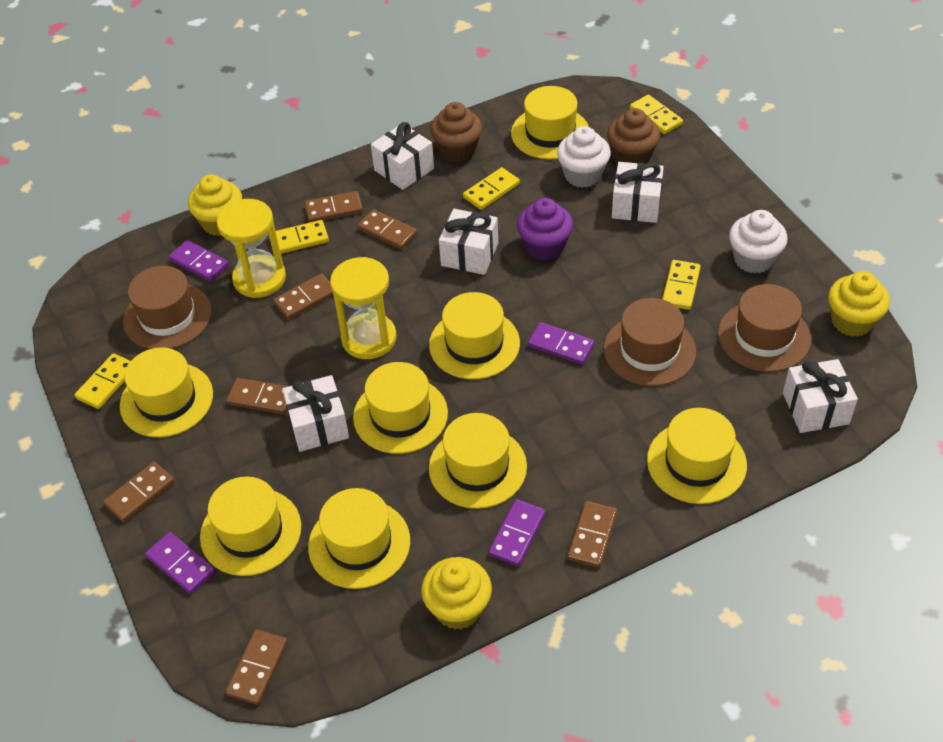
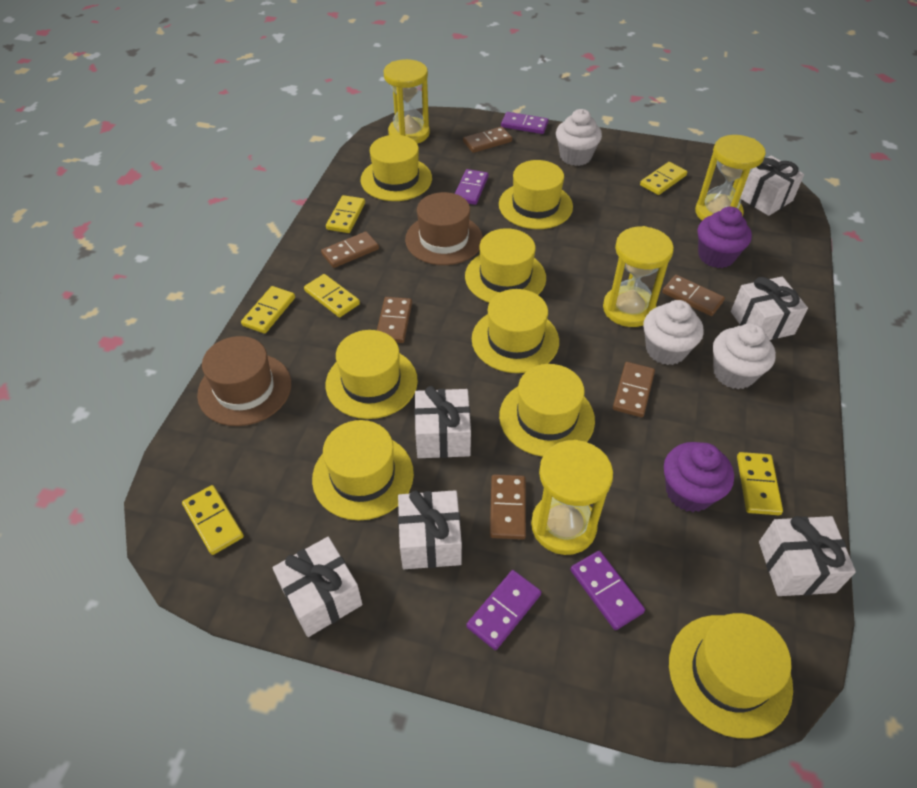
brown cupcake: [430,102,482,162] [607,108,660,164] = 2 -> none = 0
brown domino: [103,462,175,522] [226,378,289,414] [226,629,288,705] [273,274,333,320] [305,191,363,223] [357,209,417,249] [567,501,617,568] = 7 -> [321,231,379,268] [377,297,412,343] [463,127,512,153] [490,474,526,540] [613,362,655,417] [662,275,725,316] = 6
brown hat: [123,266,212,349] [603,298,696,386] [718,284,811,372] = 3 -> [197,336,291,426] [405,192,483,265] = 2
purple cupcake: [517,198,573,261] = 1 -> [664,442,734,512] [698,207,752,268] = 2
white cupcake: [557,126,611,188] [729,210,788,274] = 2 -> [556,109,602,166] [644,300,704,365] [713,323,776,389] = 3
white gift: [282,375,349,452] [371,122,434,190] [439,209,498,275] [612,162,664,223] [783,359,858,433] = 5 -> [272,537,362,637] [398,490,462,569] [414,386,471,458] [731,277,808,340] [740,156,804,216] [759,516,856,596] = 6
yellow cupcake: [188,175,242,236] [421,557,492,629] [828,271,890,337] = 3 -> none = 0
yellow domino: [75,353,131,409] [269,220,329,254] [463,167,520,210] [630,95,683,134] [662,260,701,310] = 5 -> [182,485,244,555] [241,286,295,334] [304,274,360,317] [326,195,365,233] [640,162,687,195] [737,452,783,515] = 6
yellow hourglass: [217,199,286,298] [330,257,397,359] = 2 -> [384,59,430,144] [531,440,613,555] [603,226,674,327] [695,135,766,220] = 4

